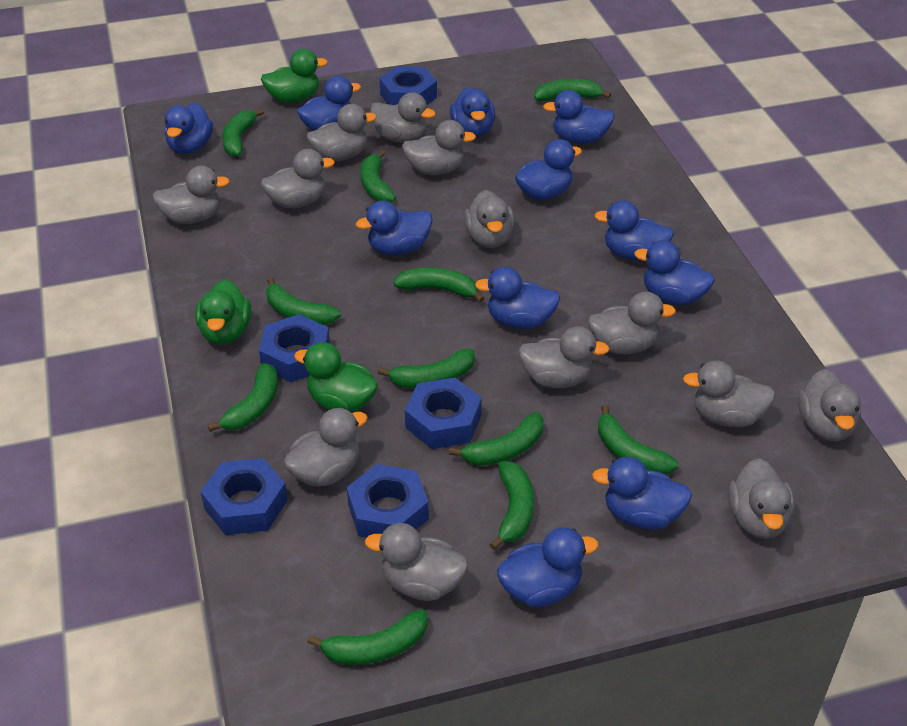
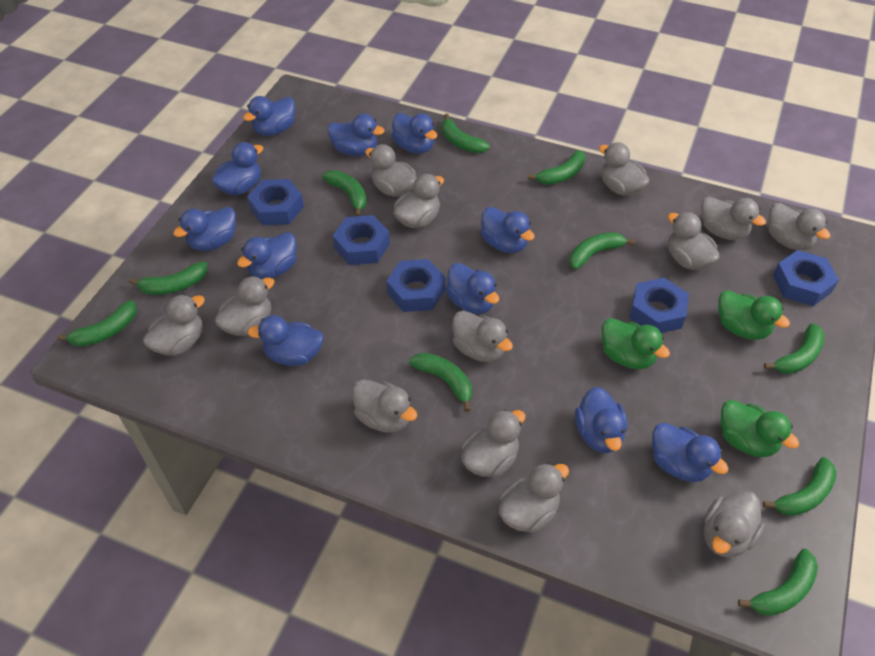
green banana: [208,363,278,432] [222,109,264,157] [266,277,341,325] [307,609,428,665] [361,150,396,203] [378,348,475,388] [393,268,485,303] [449,412,544,466] [489,461,534,550] [534,79,611,102] [598,405,679,474] = 11 -> [57,300,137,347] [129,262,207,295] [322,170,367,216] [409,353,472,412] [441,114,490,153] [528,150,586,185] [569,232,635,270] [738,549,818,616] [763,457,837,516] [764,323,825,374] = 10

